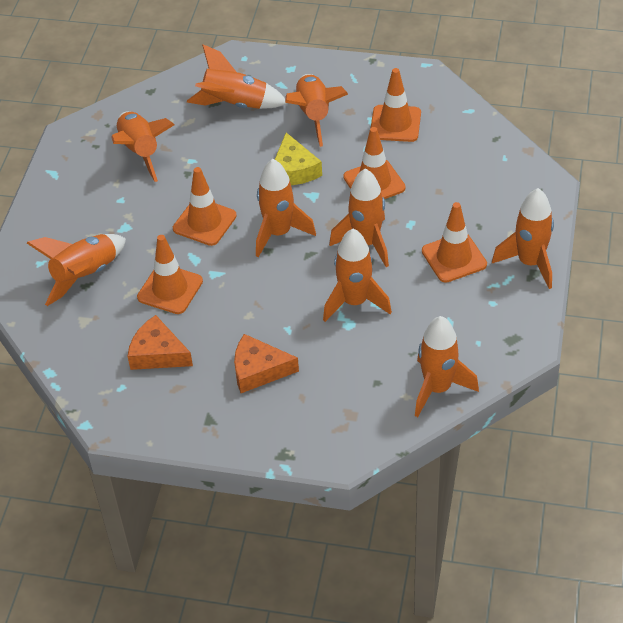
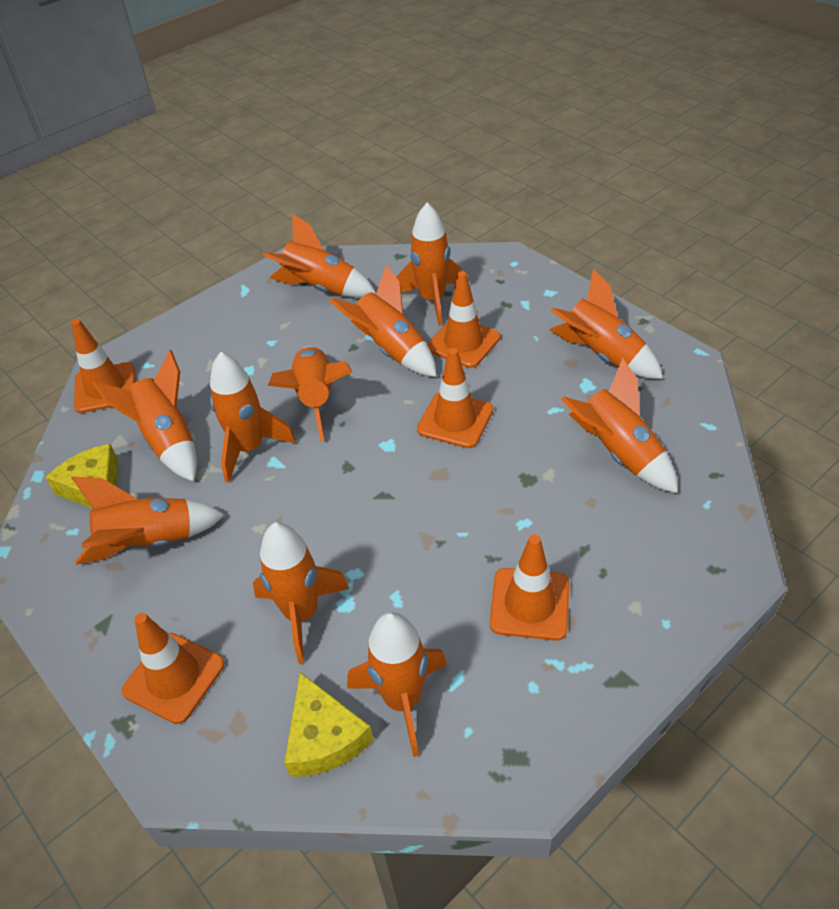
orange cheese: [128,315,193,370] [234,334,299,393] = 2 -> none = 0
orange rocket: [27,234,126,306] [111,112,175,182] [187,44,287,109] [256,159,316,257] [285,74,348,147] [323,228,392,322] [329,169,389,267] [415,316,479,417] [492,188,554,289] = 9 -> [71,477,225,565] [93,350,197,482] [210,352,296,483] [253,522,349,664] [262,214,376,298] [268,346,352,441] [330,265,437,377] [347,612,447,757] [396,203,461,326] [550,269,663,379] [561,358,678,493] = 11
yellow cheese: [275,132,322,185] = 1 -> [45,444,118,509] [284,672,373,777] = 2

